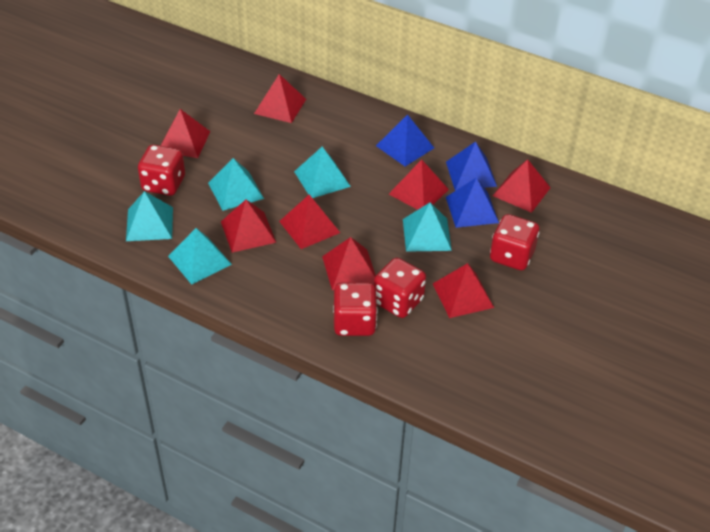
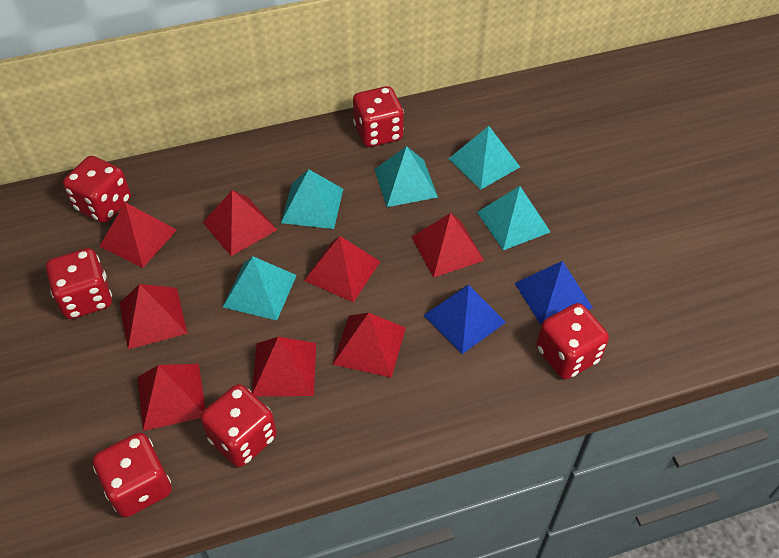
blue pyramid: [376,114,434,166] [446,142,497,191] [446,177,499,228] = 3 -> [423,285,506,354] [515,261,593,325] = 2
red dice: [138,145,185,196] [333,282,378,336] [374,258,426,318] [490,214,540,270] = 4 -> [46,248,112,319] [63,156,131,223] [93,433,172,517] [200,384,277,467] [353,86,404,147] [536,303,609,379] = 6

